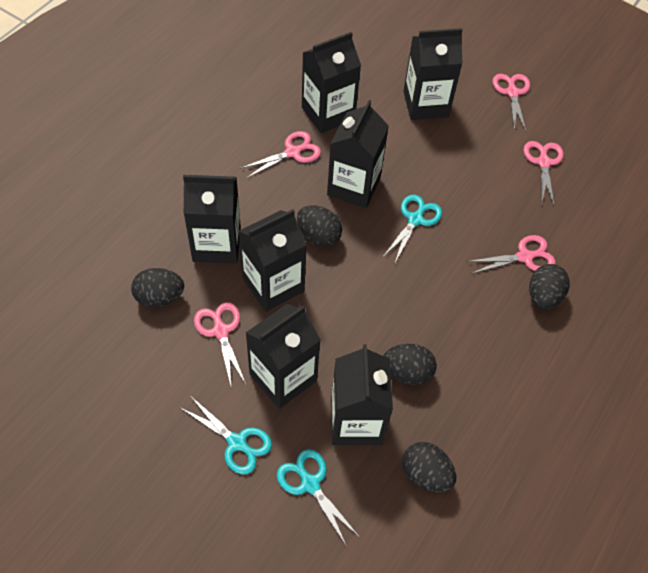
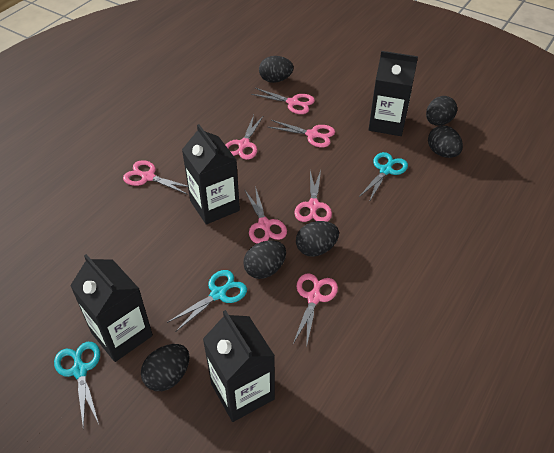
black carton: [183,175,241,264] [238,209,307,312] [246,304,321,409] [302,32,361,133] [327,100,389,208] [331,344,393,445] [403,28,463,120] = 7 -> [70,254,153,362] [182,124,240,224] [203,310,275,422] [368,51,418,136] = 4
black egg: [131,268,184,307] [297,205,342,247] [383,344,437,385] [402,442,456,492] [529,264,570,309] = 5 -> [141,344,190,391] [243,240,286,279] [259,56,294,83] [296,221,339,257] [426,96,457,126] [428,126,463,158] = 6
pink scissors: [194,303,246,385] [240,131,321,178] [467,235,555,274] [493,74,530,131] [524,141,564,206] = 5 -> [123,160,188,195] [226,115,264,160] [244,186,287,244] [251,88,315,114] [268,120,335,147] [293,273,338,348] [294,170,332,222] = 7

